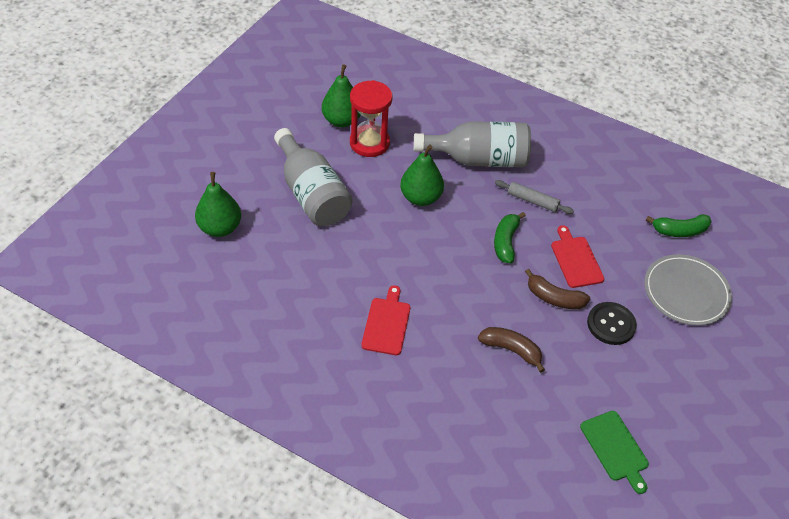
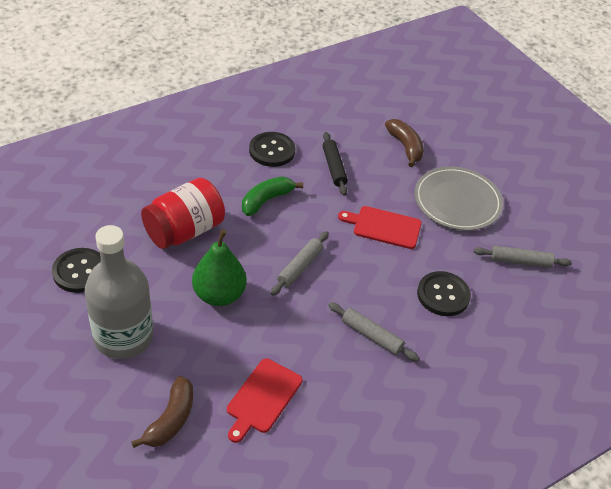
black button: [587,302,637,345] = 1 -> [52,248,101,293] [249,132,295,167] [417,271,471,316] = 3
black rolling pin: none = 0 -> [323,132,348,196] = 1
green banana: [494,212,526,263] [646,214,712,237] = 2 -> [242,176,303,216] = 1
green cutting board: [580,411,649,494] = 1 -> none = 0
green pear: [195,172,241,237] [322,64,361,128] [400,145,444,206] = 3 -> [192,230,247,306] = 1
grey bottle: [274,128,352,226] [414,121,531,167] = 2 -> [85,225,153,359] = 1
grey rolling pin: [495,180,574,214] = 1 -> [271,231,329,296] [328,302,419,361] [473,246,572,268] = 3
red hourglass: [350,80,392,157] = 1 -> none = 0
red jar: none = 0 -> [141,178,225,249] = 1

